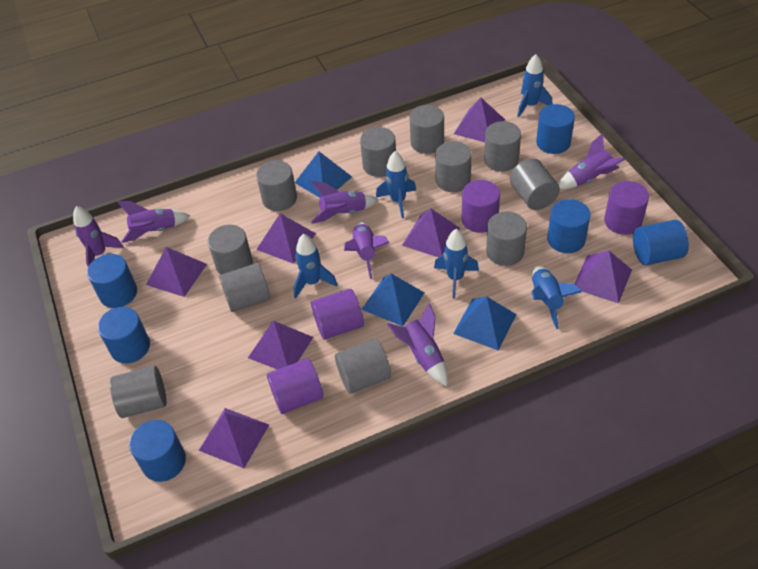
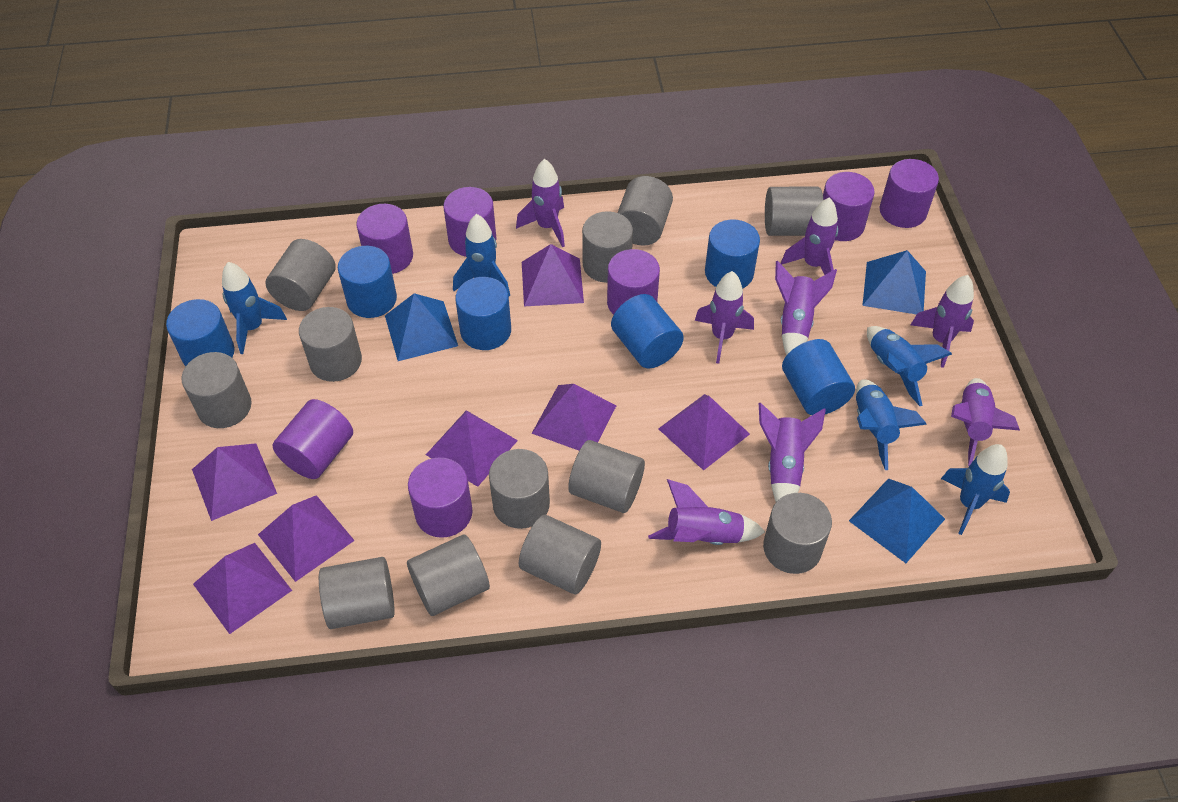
grey cylinder: [110,366,166,418] [208,225,253,275] [219,263,270,312] [256,160,297,211] [335,339,391,394] [360,127,396,177] [410,105,444,154] [435,141,472,192] [484,121,521,172] [486,211,527,266] [510,158,560,210] = 11 -> [181,352,252,428] [266,239,336,311] [299,307,362,382] [319,557,395,629] [407,534,490,616] [489,449,550,529] [519,515,601,594] [568,440,645,513] [582,211,633,283] [618,176,673,246] [763,493,832,574] [765,187,823,236] = 12
purple cylinder: [267,358,324,414] [311,289,364,339] [462,180,500,233] [604,181,649,235] = 4 -> [272,399,353,479] [356,204,413,274] [408,457,473,538] [443,187,496,257] [607,249,660,315] [823,172,875,241] [880,159,939,228] = 7
purple rocket: [73,206,124,267] [117,201,190,243] [311,181,378,224] [344,222,389,279] [387,303,448,386] [558,133,626,189] = 6 -> [516,159,565,247] [648,479,765,545] [695,271,754,364] [759,403,826,502] [775,261,837,356] [781,197,838,275] [911,275,974,368] [951,378,1020,466] = 8

